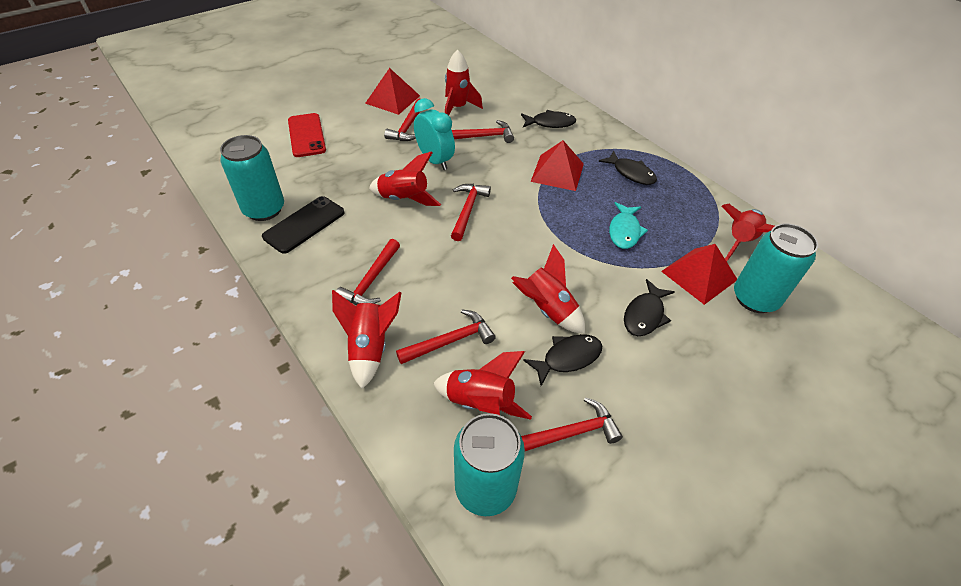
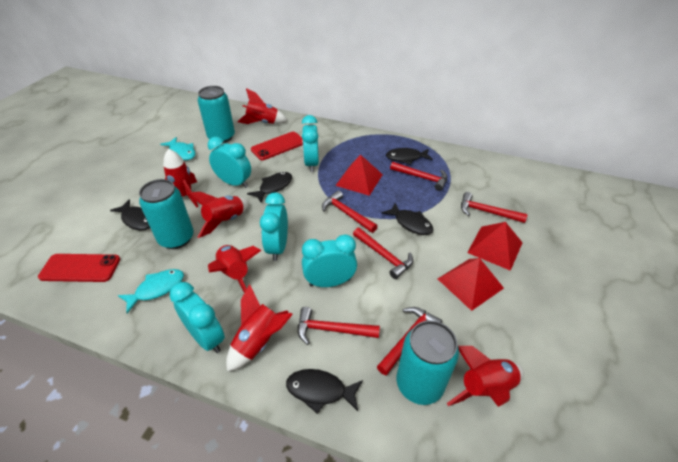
black fish: [521,110,576,128] [523,334,602,386] [599,150,657,185] [624,279,674,336] = 4 -> [110,199,150,230] [247,172,292,203] [286,369,363,414] [382,203,433,235] [386,148,433,165] = 5
black phone: [262,196,345,254] = 1 -> none = 0
red phone: [288,113,326,157] = 1 -> [38,254,120,282] [251,132,303,160] = 2
turquoise clock: [414,98,455,170] = 1 -> [169,282,225,353] [208,137,251,188] [260,192,288,261] [302,115,319,172] [302,234,357,287] = 5
turquoise fish: [609,202,648,249] = 1 -> [117,269,184,313] [160,137,195,160] = 2

